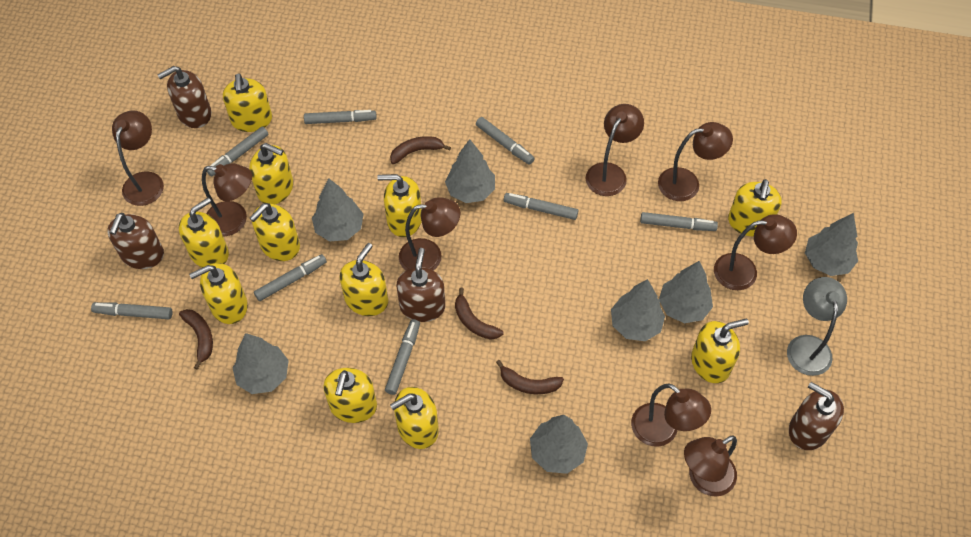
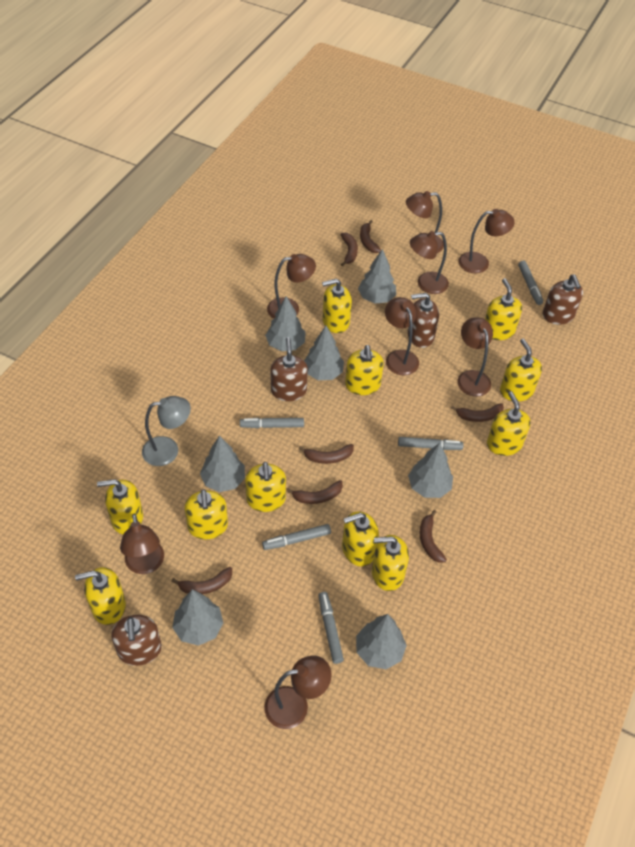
brown banana: [179,309,213,370] [390,136,451,164] [455,287,503,340] [496,360,564,394] = 4 -> [171,567,232,594] [286,480,343,504] [298,444,354,464] [341,233,358,266] [360,220,381,253] [420,510,447,563] [451,403,504,422] = 7
grey marker: [91,302,173,319] [207,127,268,177] [254,254,327,301] [304,110,377,124] [385,319,420,395] [476,117,535,165] [504,193,578,220] [640,212,718,231] = 8 -> [240,418,304,428] [262,524,331,550] [319,592,344,664] [398,437,464,450] [518,261,543,305] = 5

